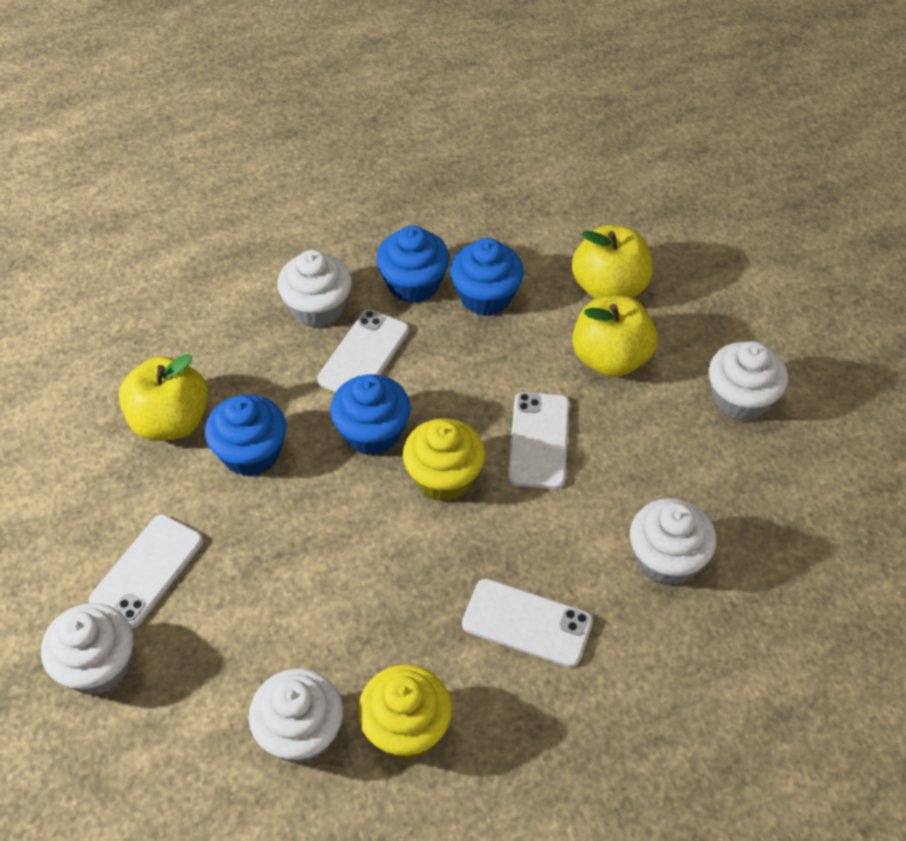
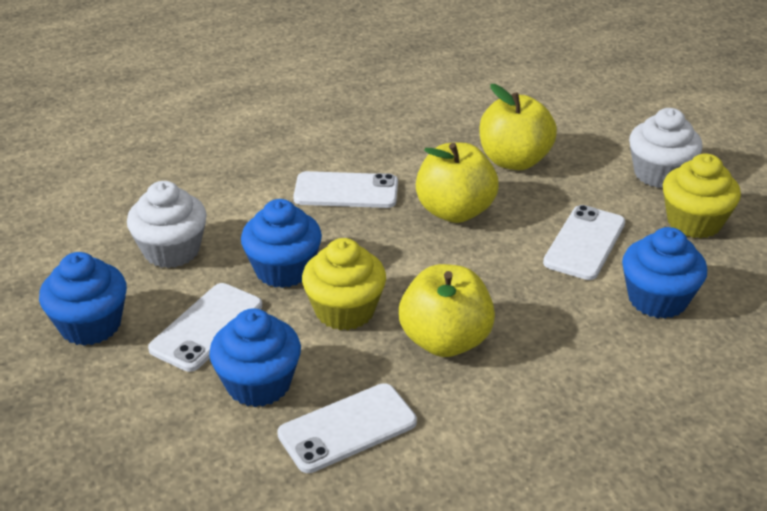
white cupcake: [41,603,133,695] [249,669,343,763] [277,250,352,328] [630,498,716,585] [709,341,788,421] = 5 -> [127,181,207,268] [629,108,703,188] = 2

